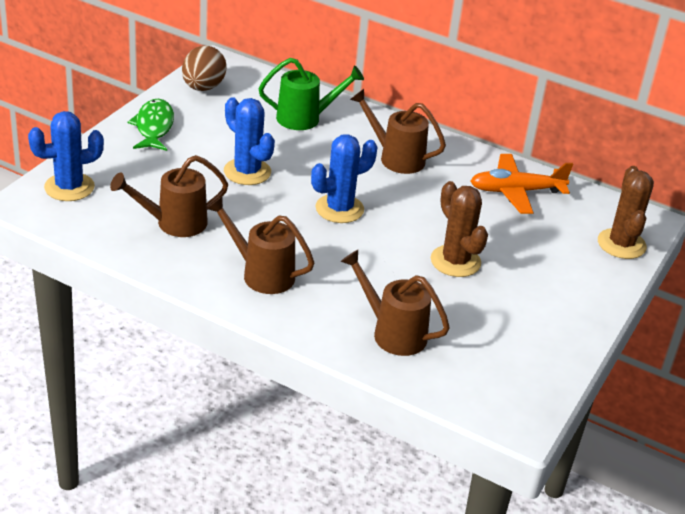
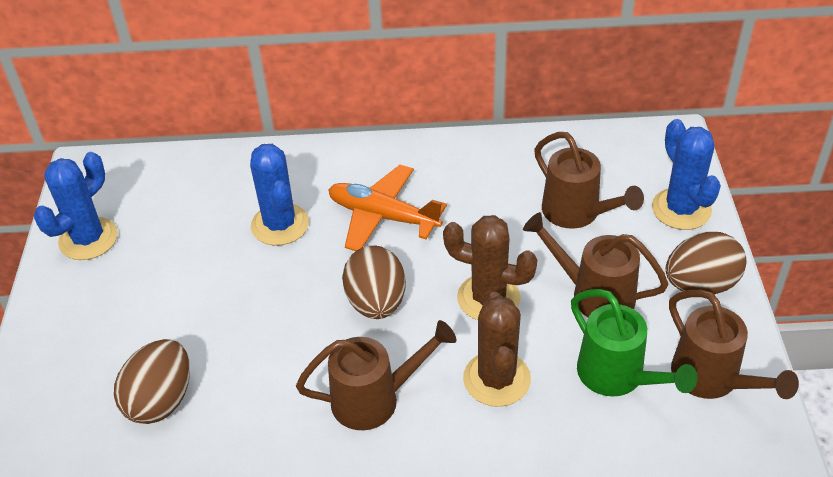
brown egg: [182,45,227,91] = 1 -> [114,339,190,424] [342,246,406,319] [666,232,747,294] = 3
green fish: [128,99,174,151] = 1 -> none = 0

